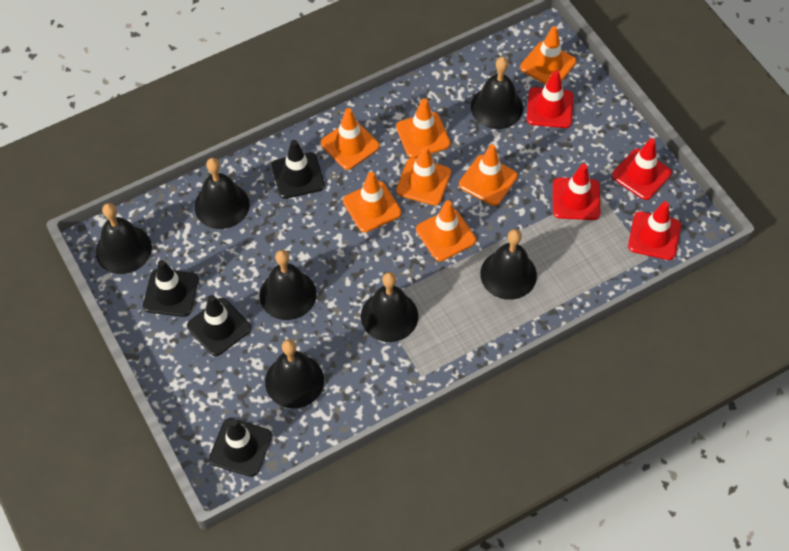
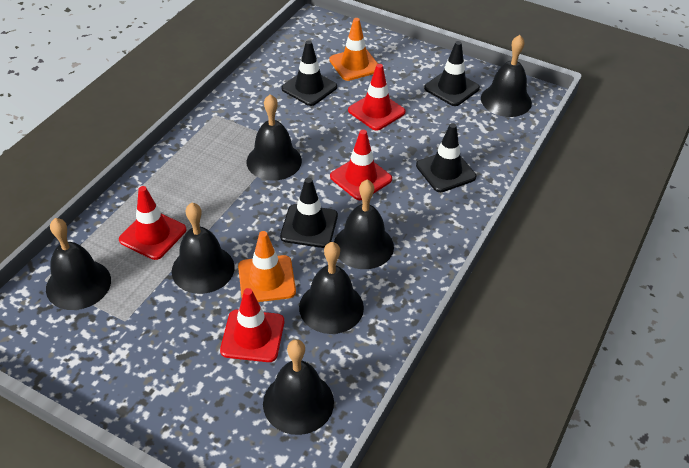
orange traffic cone: [321,108,380,170] [343,172,402,233] [396,98,451,158] [396,146,451,205] [416,200,476,261] [459,144,518,206] [520,26,576,85] = 7 -> [238,231,296,302] [329,18,378,81] = 2

